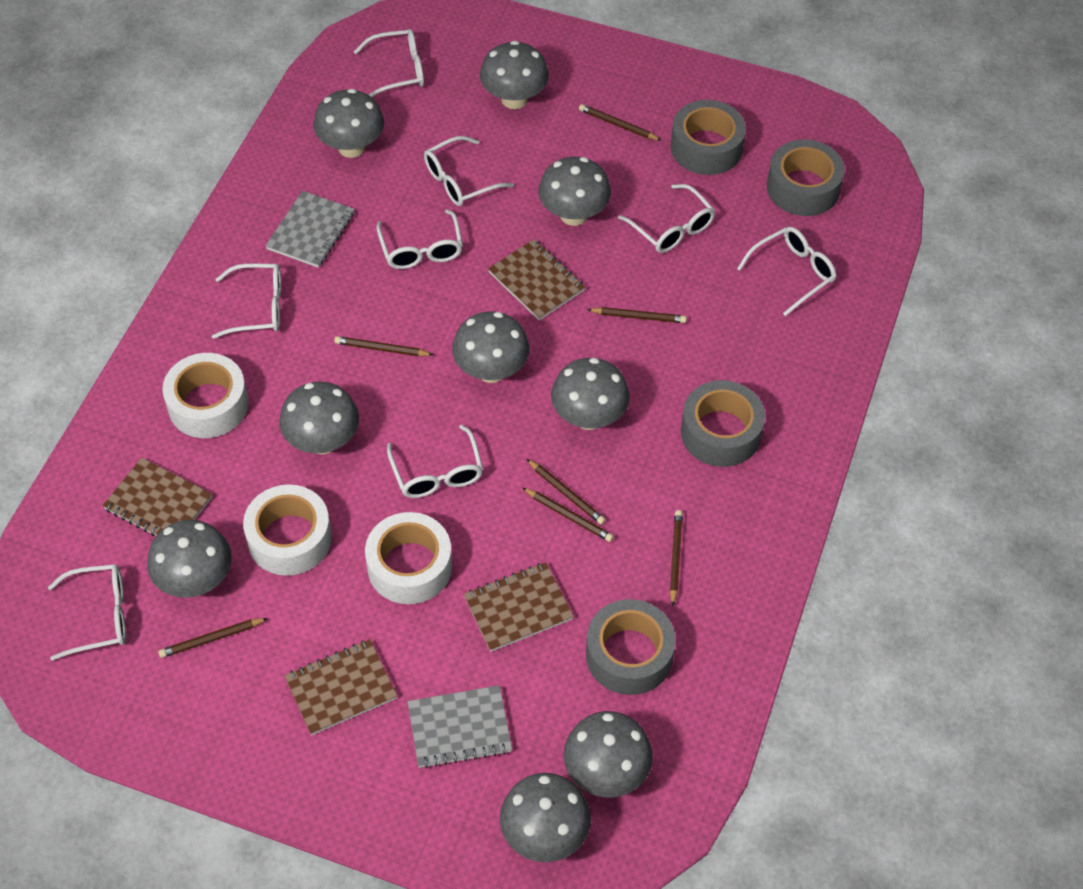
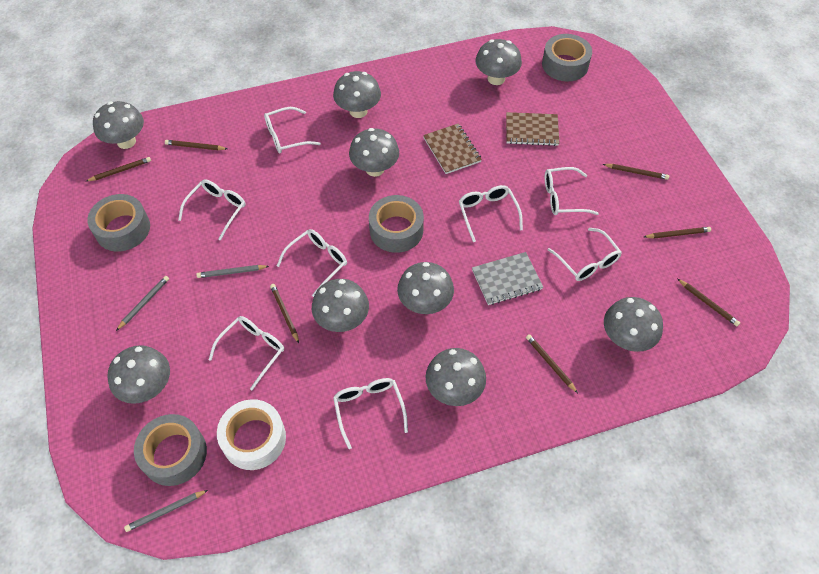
brown notebook: [102,458,212,536] [284,639,397,735] [464,562,574,652] [488,239,585,321] = 4 -> [423,124,482,174] [506,112,559,146] = 2
grey notebook: [265,191,355,268] [407,685,512,768] = 2 -> [472,252,543,305] = 1
grey pencil: none = 0 -> [116,276,169,331] [124,490,208,532] [196,265,269,278] = 3
white tape: [162,353,249,438] [243,484,332,576] [365,512,452,604] = 3 -> [217,399,286,470] = 1

